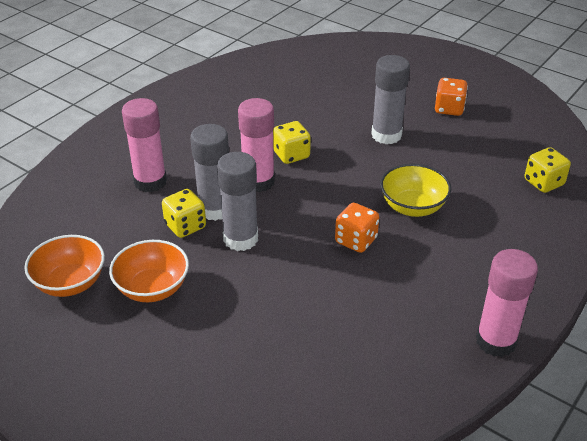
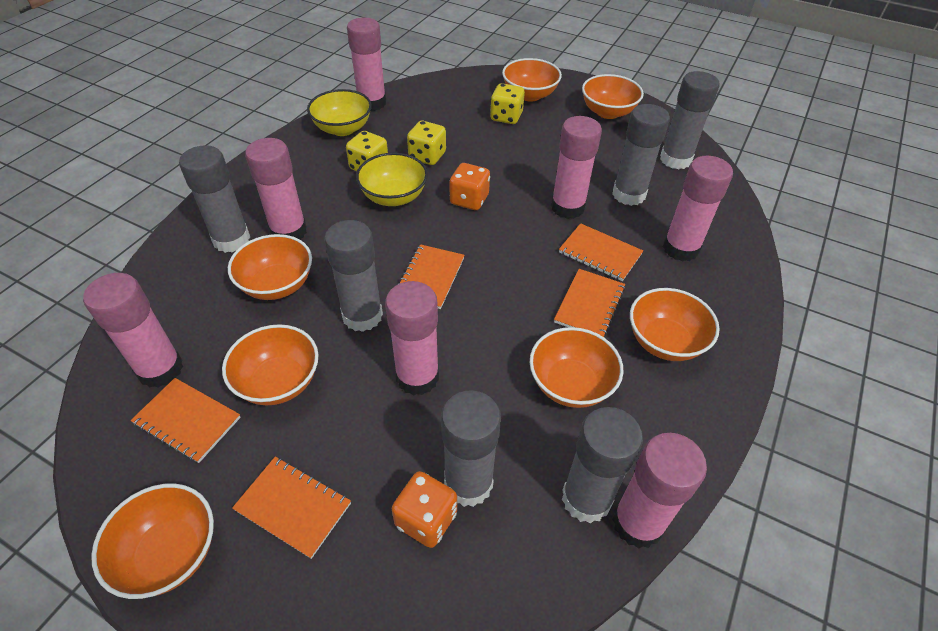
grey glue stick: [190,124,229,221] [217,152,258,251] [371,55,410,144] = 3 -> [179,145,250,253] [324,220,383,332] [441,390,501,507] [562,407,643,524] [612,104,670,206] [660,71,720,170] = 6
orange bowl: [24,235,105,297] [109,240,189,302] = 2 -> [91,484,214,599] [222,324,319,405] [228,234,312,300] [502,58,562,102] [530,327,624,408] [582,74,644,119] [630,288,720,361] = 7
orange notebook: none = 0 -> [131,378,241,463] [232,457,351,559] [397,244,465,309] [554,269,625,337] [559,223,643,281] = 5
pink glue stick: [122,98,167,192] [238,98,275,192] [476,249,538,357] = 3 -> [83,273,183,388] [245,138,307,239] [347,18,386,111] [385,281,439,396] [551,116,602,219] [612,433,707,549] [663,156,733,262] = 7
yellow bowl: [380,164,451,217] = 1 -> [307,89,372,136] [356,153,428,206] = 2

